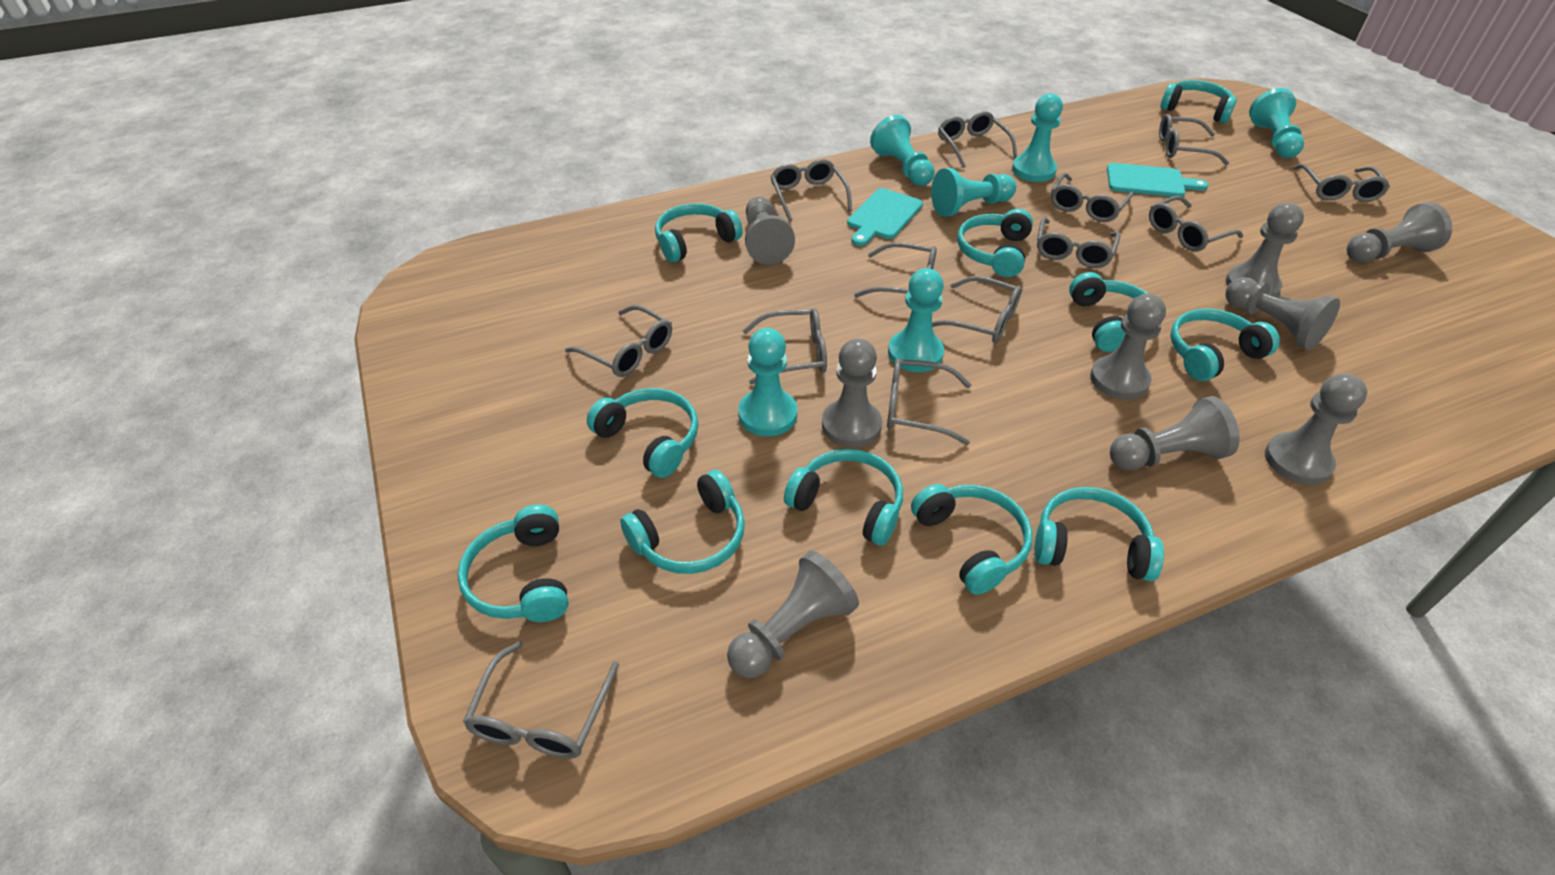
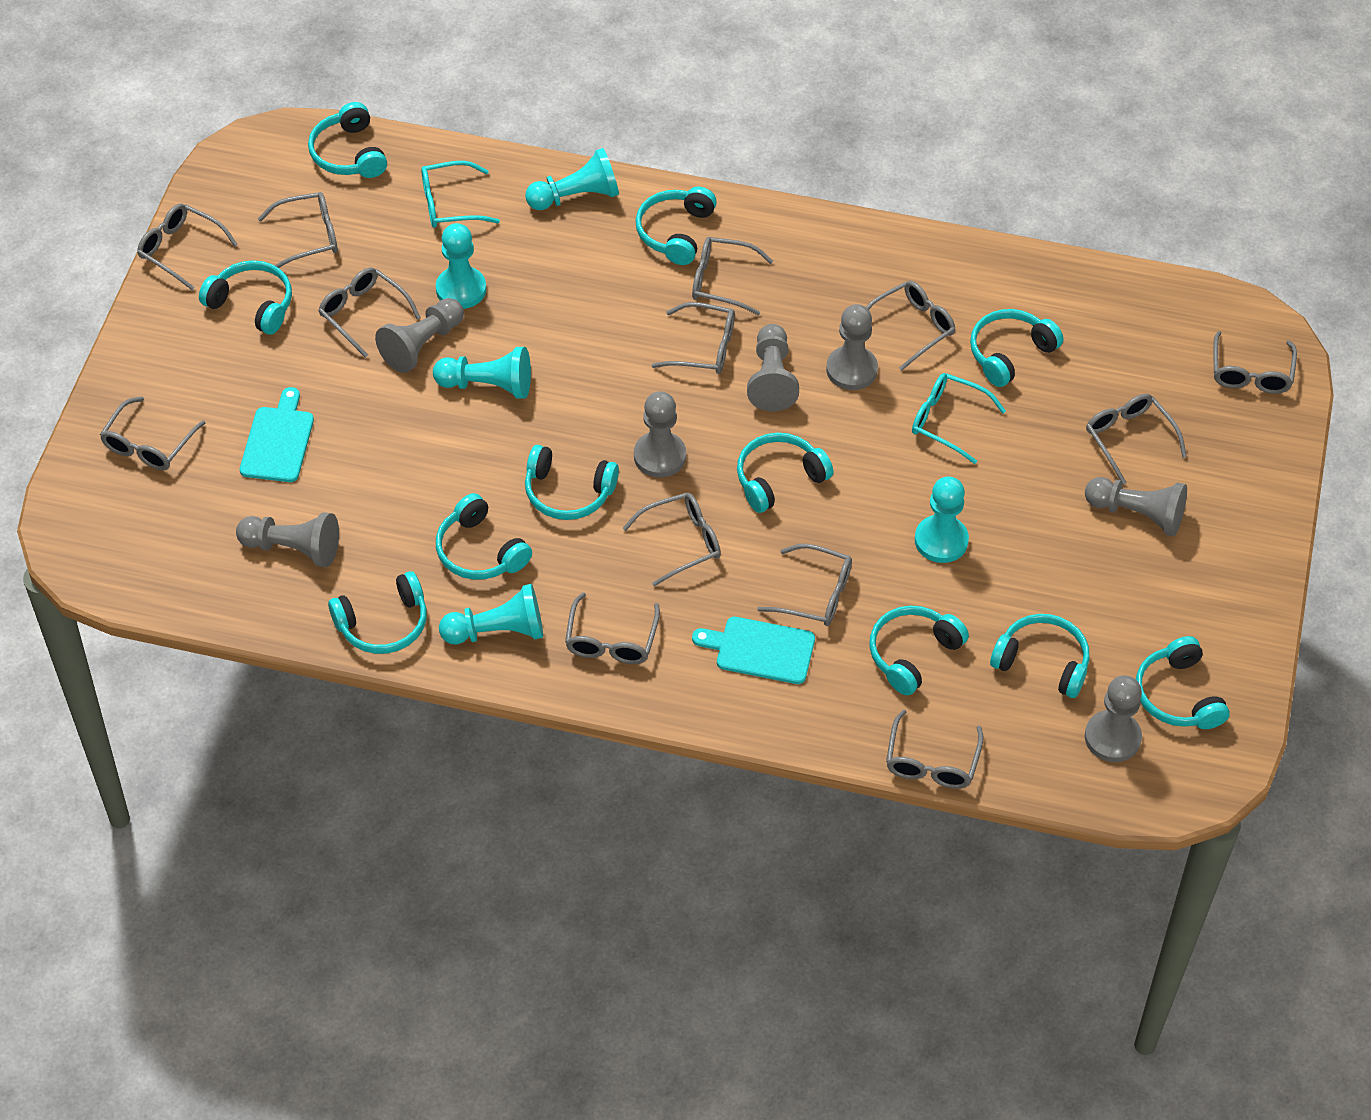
grey pawn: [727,551,859,678] [745,196,795,265] [822,338,882,448] [1090,294,1166,400] [1110,396,1240,470] [1226,203,1304,295] [1226,277,1340,350] [1265,373,1367,485] [1347,202,1452,262] = 9 -> [236,513,339,567] [375,298,464,373] [634,391,686,478] [747,324,799,411] [826,304,878,390] [1085,477,1187,536] [1085,675,1142,762] = 7
turquoise glasses: none = 0 -> [421,161,500,228] [912,373,1006,464] = 2
turquoise pawn: [738,328,797,436] [870,115,935,186] [888,268,944,372] [931,168,1016,217] [1012,93,1063,182] [1249,88,1304,158] = 6 -> [433,347,531,399] [436,223,486,309] [439,584,543,644] [525,148,619,210] [915,477,969,563] = 5

